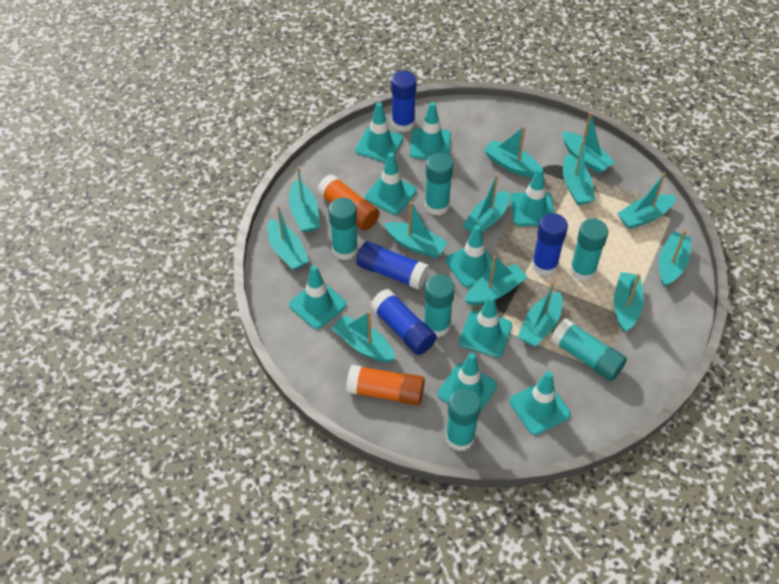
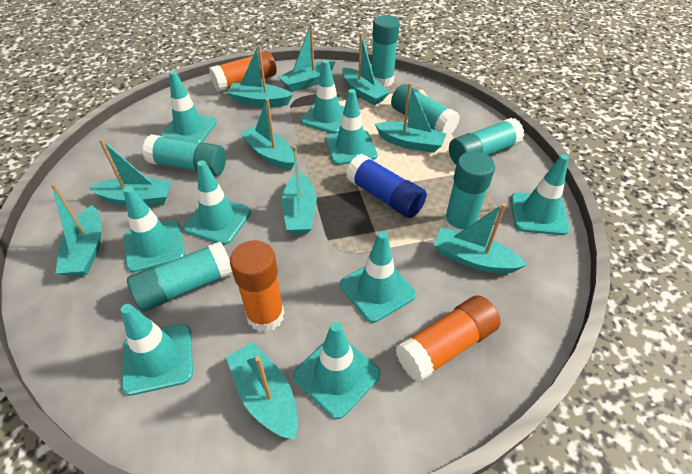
blue glue stick: [357,241,429,290] [370,289,437,355] [391,71,417,132] [532,213,568,276] = 4 -> [346,154,427,218] = 1
orange glue stick: [317,174,380,230] [346,365,425,405] = 2 -> [209,51,277,92] [230,240,284,332] [396,295,501,382] = 3
turquoise boat: [267,206,309,270] [289,167,319,232] [332,311,395,362] [384,201,448,258] [462,174,510,233] [465,255,527,305] [484,126,541,178] [518,281,562,347] [562,112,615,174] [563,140,595,205] [613,272,643,332] [617,173,676,229] [659,230,692,287] = 13 -> [51,183,102,276] [89,139,172,206] [226,342,298,440] [227,45,293,107] [240,99,295,170] [279,24,335,92] [282,146,317,234] [342,33,390,105] [375,83,446,153] [434,203,527,274] = 10

